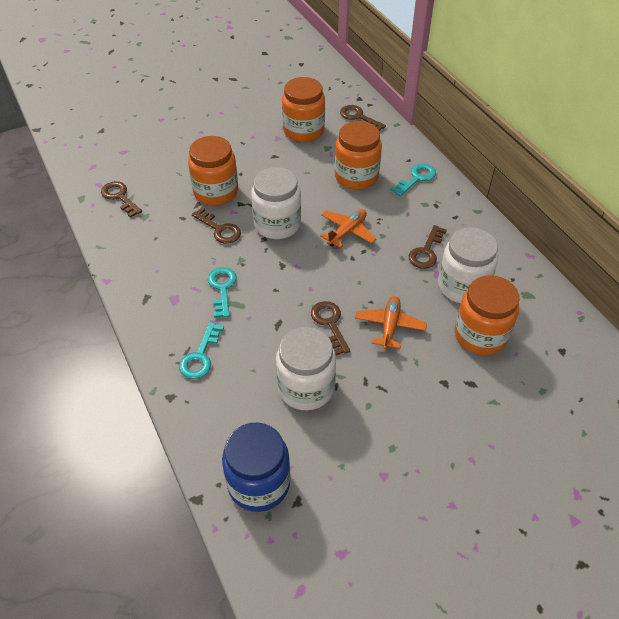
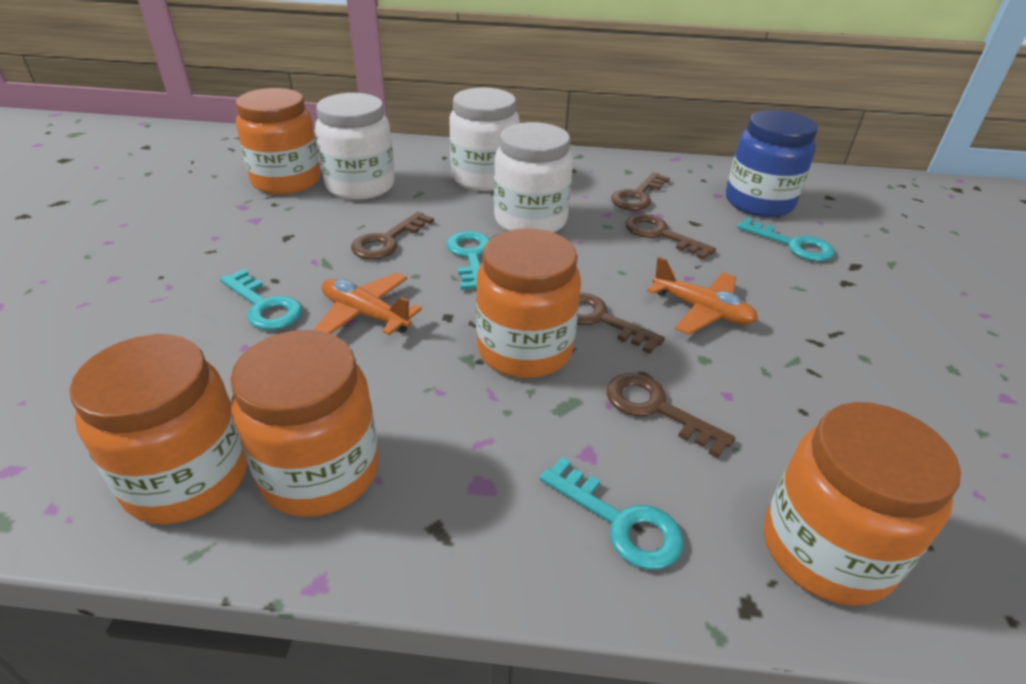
orange jar: [188,136,238,206] [282,77,325,142] [335,121,382,190] [455,275,519,355] = 4 -> [70,334,247,525] [230,330,379,517] [236,88,321,195] [476,228,581,378] [764,402,961,606] = 5
turquoise key: [179,322,224,379] [208,267,237,318] [391,163,436,196] = 3 -> [220,269,302,330] [446,231,490,290] [540,457,684,570] [737,217,835,261] = 4

